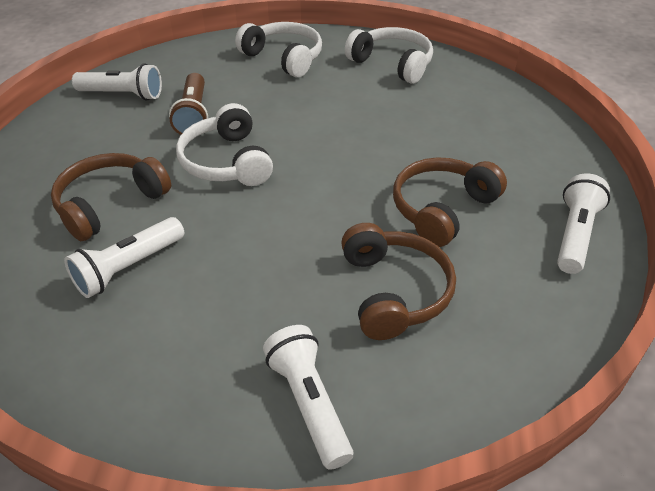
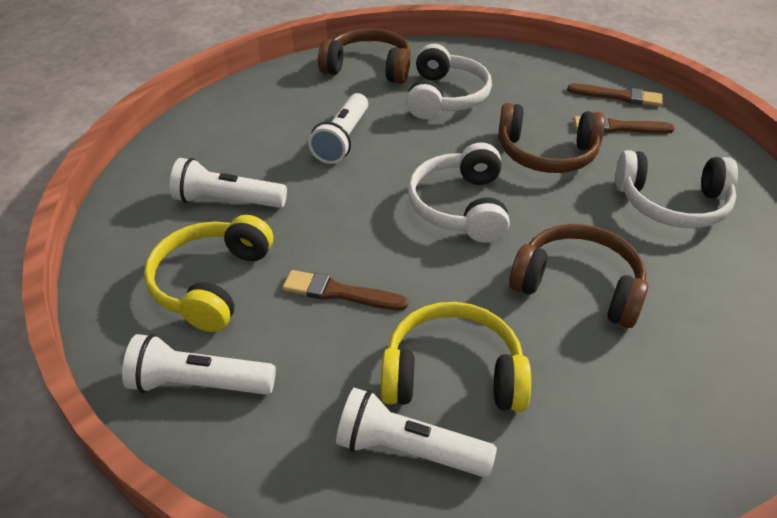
brown brush: none = 0 -> [282,270,408,310] [567,84,663,107] [574,116,674,134] = 3
brown flashlight: [169,73,208,135] = 1 -> none = 0
yellow headphones: none = 0 -> [144,215,273,332] [381,302,531,412] = 2

